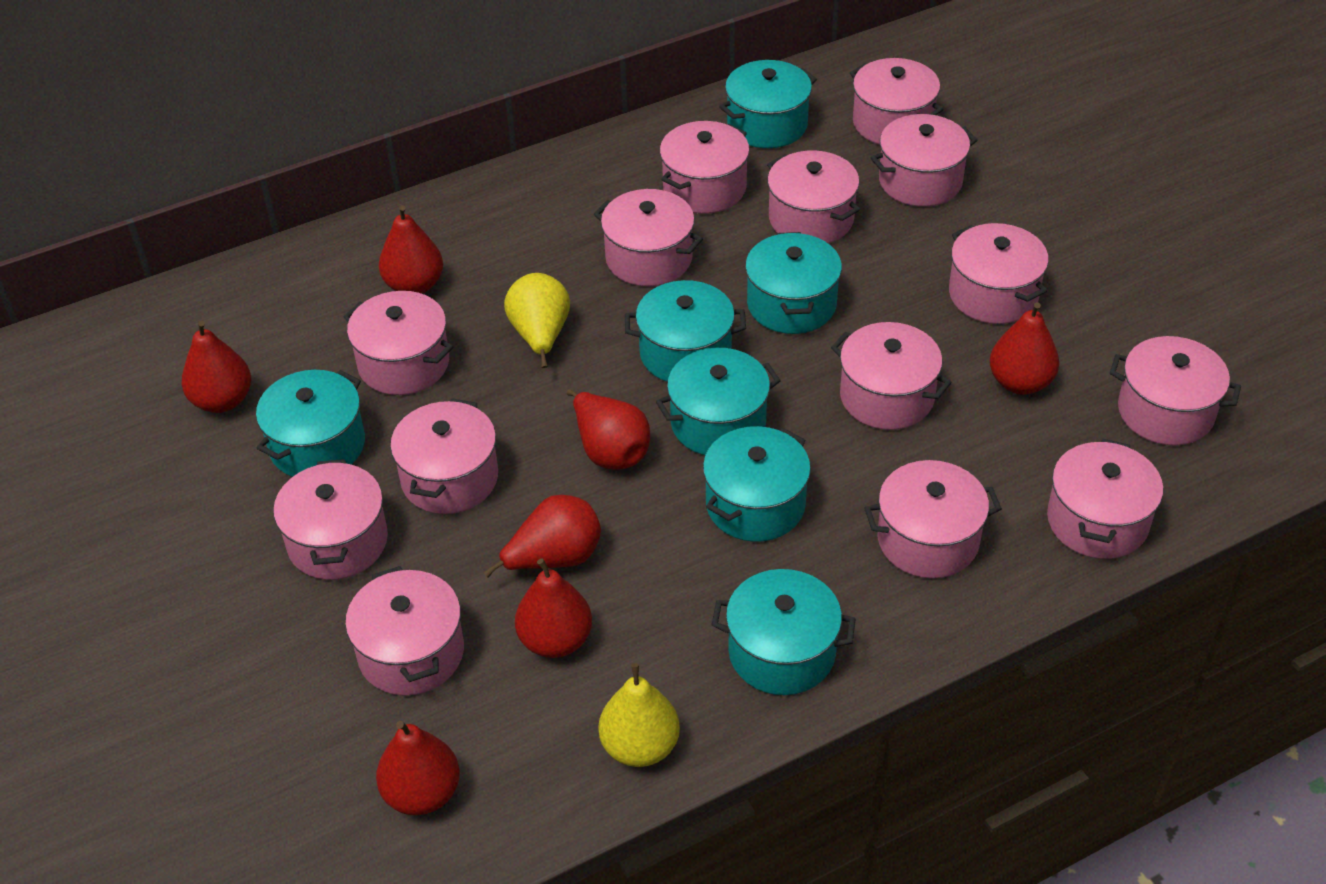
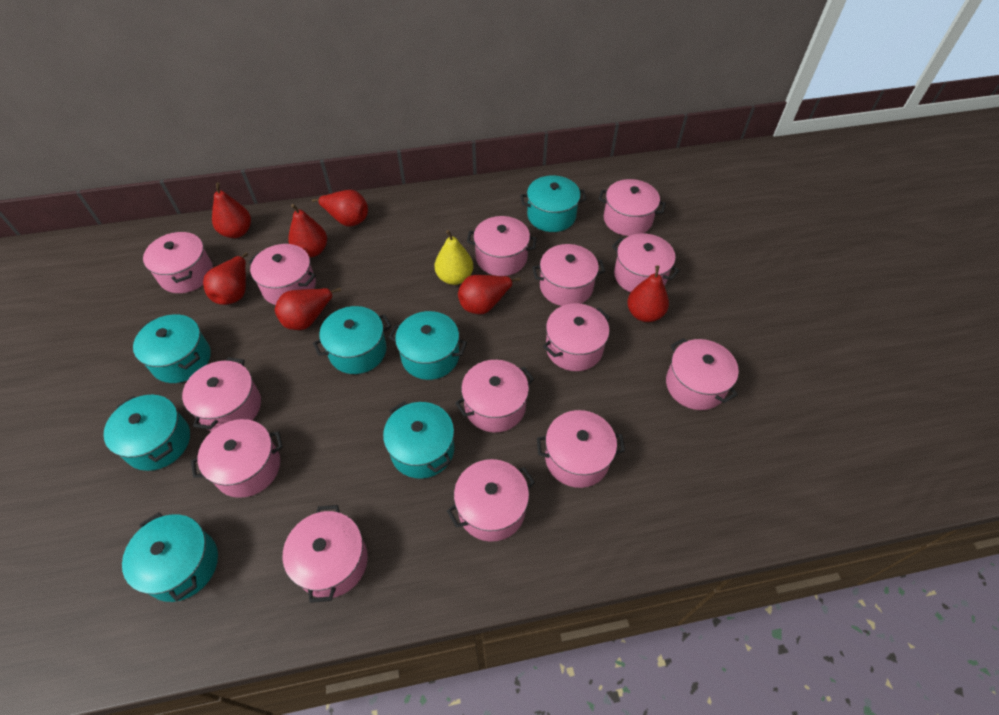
yellow pear: [504,273,570,368] [598,663,680,767] = 2 -> [435,230,473,285] = 1

